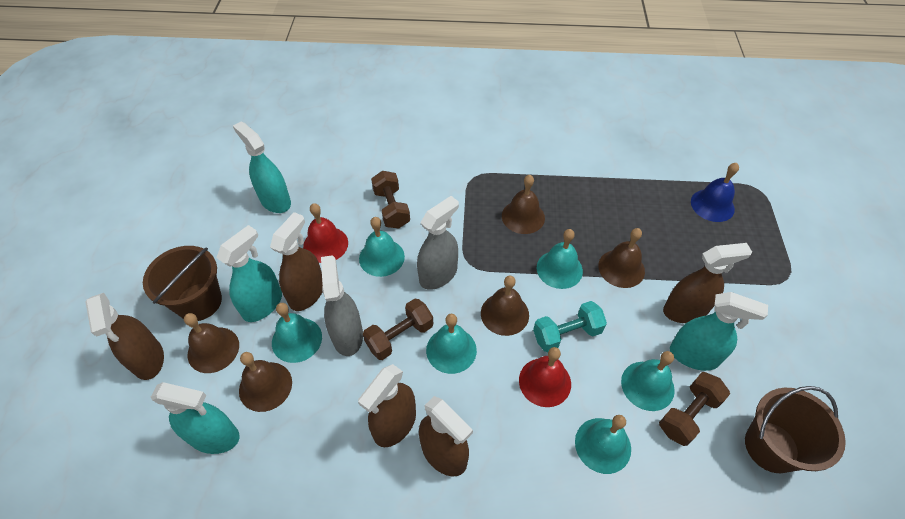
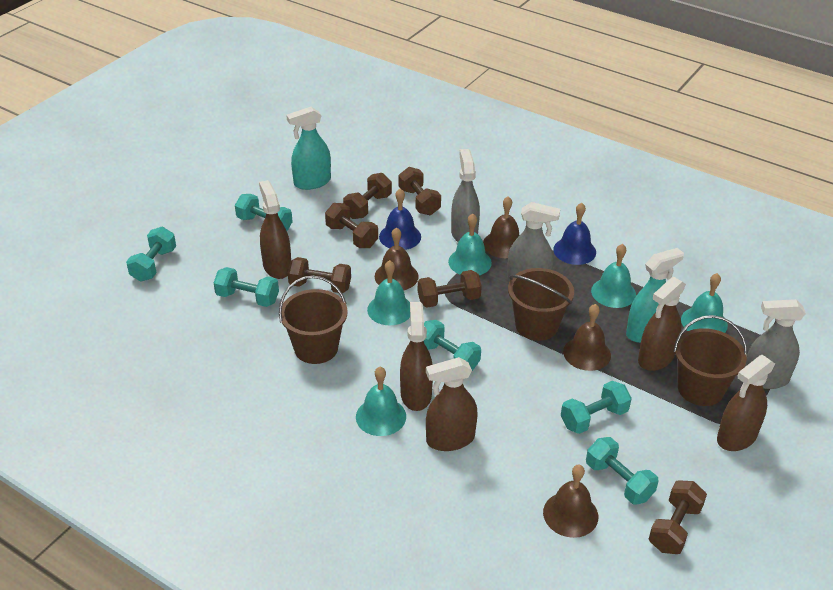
blue bell: [691,163,739,222] = 1 -> [379,189,421,250] [553,203,596,265] = 2
brown bell: [184,313,239,373] [239,352,292,412] [481,276,529,336] [502,175,545,234] [598,228,645,288] = 5 -> [375,227,419,290] [483,196,520,258] [543,465,598,538] [563,304,611,371] = 4
brown bucket: [143,246,222,321] [745,386,846,473] = 2 -> [279,276,348,364] [508,268,574,341] [673,315,747,406] = 3
brown dumbbell: [363,299,433,360] [371,171,410,228] [659,372,730,446] = 3 -> [288,257,351,293] [325,203,378,248] [343,173,392,219] [399,167,441,215] [418,270,482,308] [649,480,707,554] = 6
grey spray bottle: [321,255,363,356] [417,196,459,290] = 2 -> [451,149,480,242] [507,202,560,281] [745,299,806,389] = 3
red bell: [303,203,348,263] [519,347,571,407] = 2 -> none = 0
turquoise bell: [272,303,322,363] [359,217,405,277] [426,314,477,374] [537,229,583,289] [575,415,631,474] [621,351,675,411] = 6 -> [356,367,406,436] [367,260,410,325] [448,214,492,275] [591,244,636,308] [681,273,728,333] = 5
turquoise dumbbell: [533,301,607,353] = 1 -> [126,227,176,282] [214,267,279,307] [235,194,293,231] [424,320,481,371] [561,381,632,434] [586,437,659,504] = 6
turquoise spray bottle: [151,382,240,454] [216,225,282,322] [233,121,291,213] [670,292,768,371] = 4 -> [286,107,331,190] [626,248,684,343] = 2

